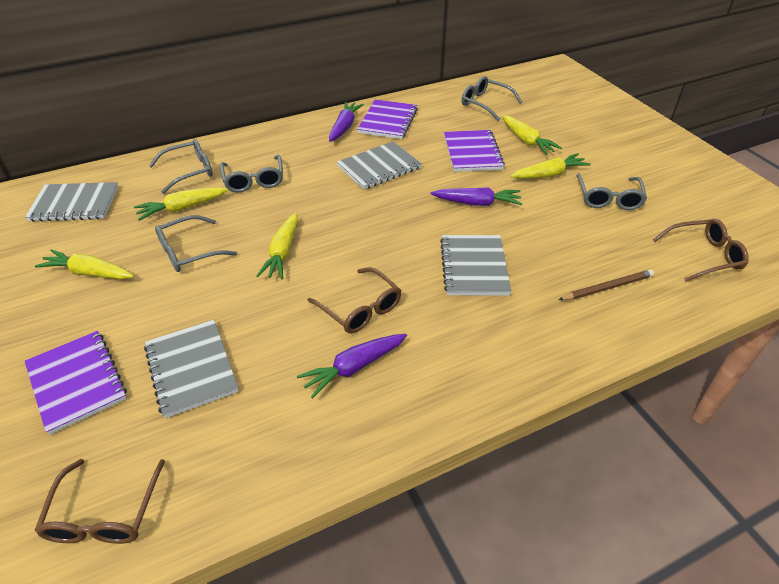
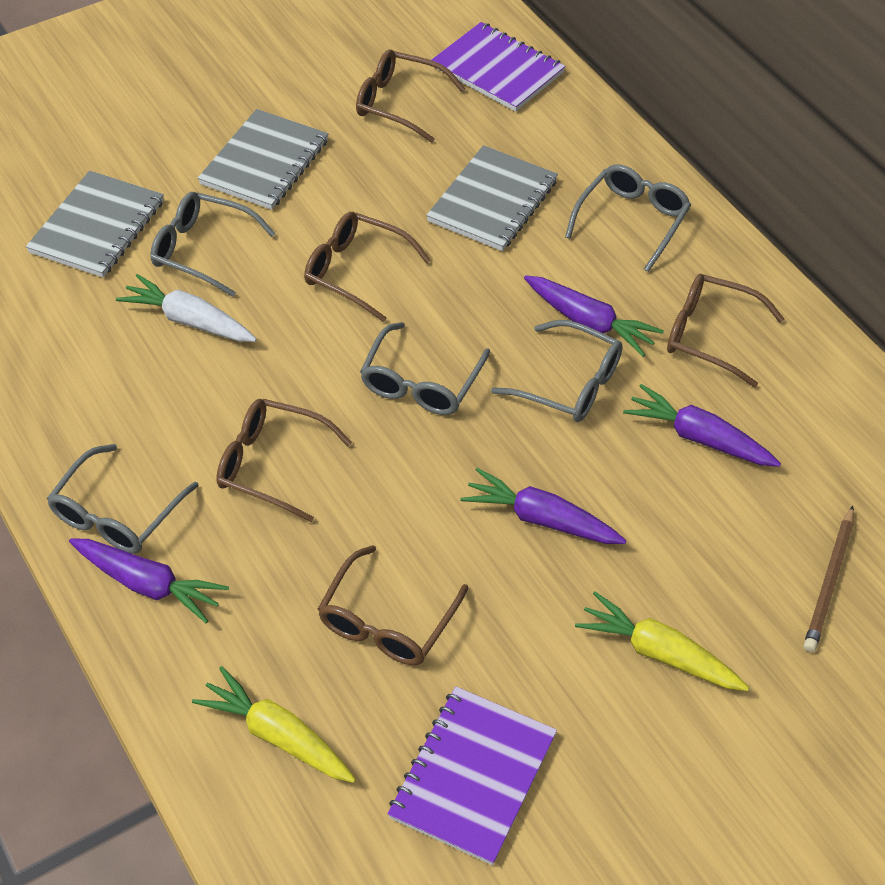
brown glasses: [34,459,165,544] [307,267,401,333] [653,219,749,282] = 3 -> [216,399,352,522] [304,212,431,322] [318,545,468,665] [356,49,466,143] [667,274,784,387] = 5
grey notebook: [25,182,119,222] [144,320,239,418] [337,141,422,190] [440,235,512,296] = 4 -> [26,170,164,278] [198,109,328,210] [426,145,558,251] = 3
purple carrot: [297,334,407,399] [329,102,364,142] [431,187,522,206] = 3 -> [69,538,229,623] [461,468,627,544] [524,275,664,357] [623,384,781,467] = 4
purple notebook: [25,331,127,435] [357,99,418,139] [444,130,505,172] = 3 -> [388,686,557,865] [431,22,566,112] = 2
white carrot: none = 0 -> [116,274,257,342] = 1
yellow carrot: [35,249,134,279] [134,187,228,221] [256,213,298,280] [502,115,562,155] [510,153,591,179] = 5 -> [192,666,356,783] [575,591,749,691] = 2

